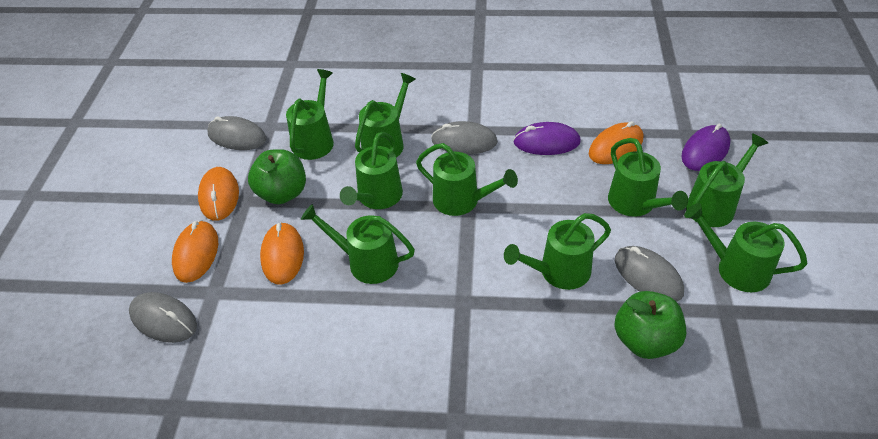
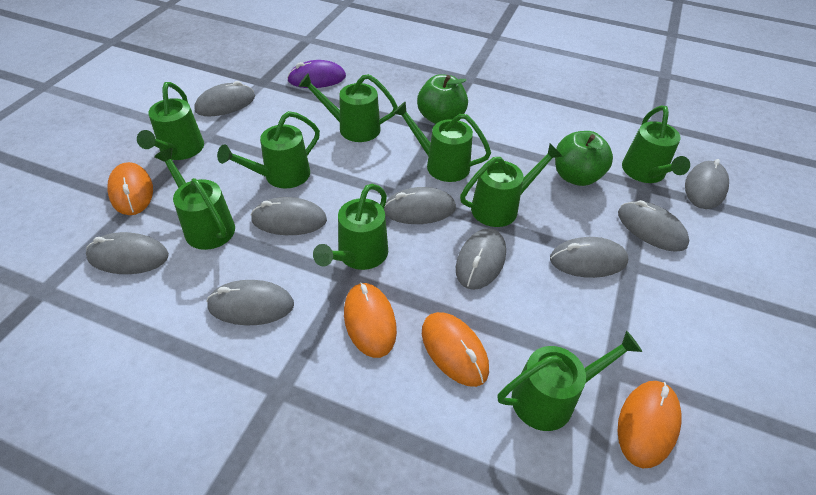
grey mouse: [129,292,197,343] [207,116,266,150] [431,121,498,154] [615,246,684,302] = 4 -> [86,232,169,274] [194,81,255,116] [206,280,294,325] [251,197,327,235] [384,187,456,224] [456,228,506,290] [550,237,628,278] [618,200,689,252] [685,159,729,209] = 9
purple mouse: [513,122,581,155] [681,124,730,171] = 2 -> [287,60,346,88] = 1

